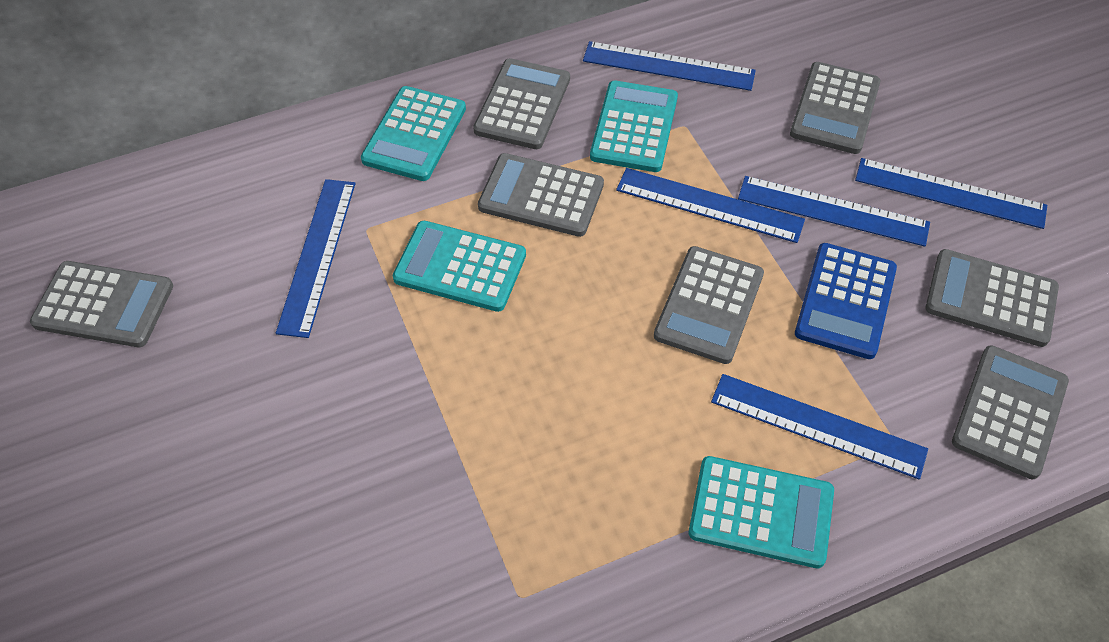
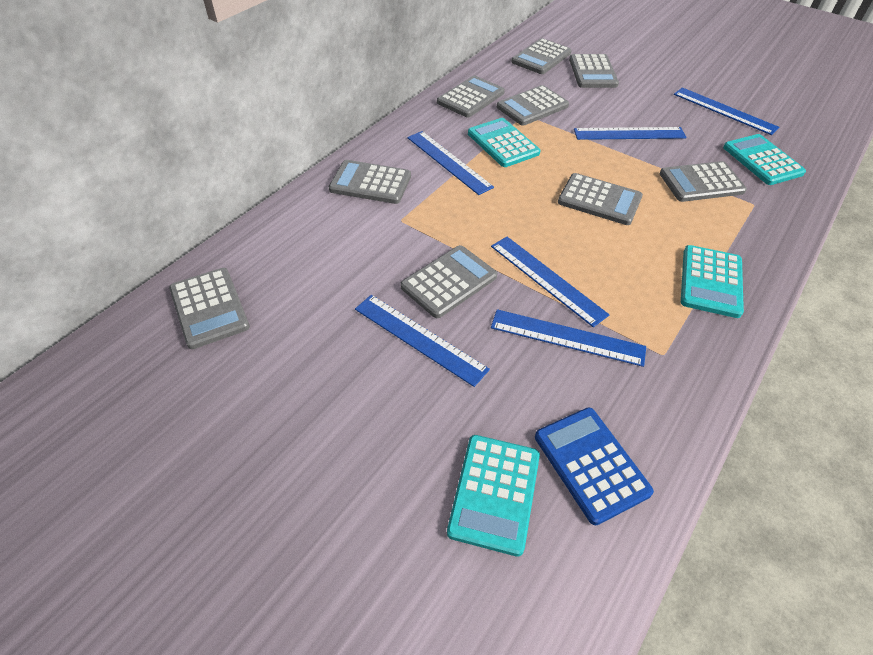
grey calculator: [30,261,173,347] [473,58,570,149] [478,153,604,237] [654,246,764,364] [790,62,880,154] [926,249,1059,347] [952,345,1069,479] = 7 -> [169,268,250,349] [329,160,411,204] [400,245,497,318] [437,76,505,117] [497,85,569,126] [511,38,572,74] [558,173,643,225] [569,54,619,88] [660,161,747,202] = 9

